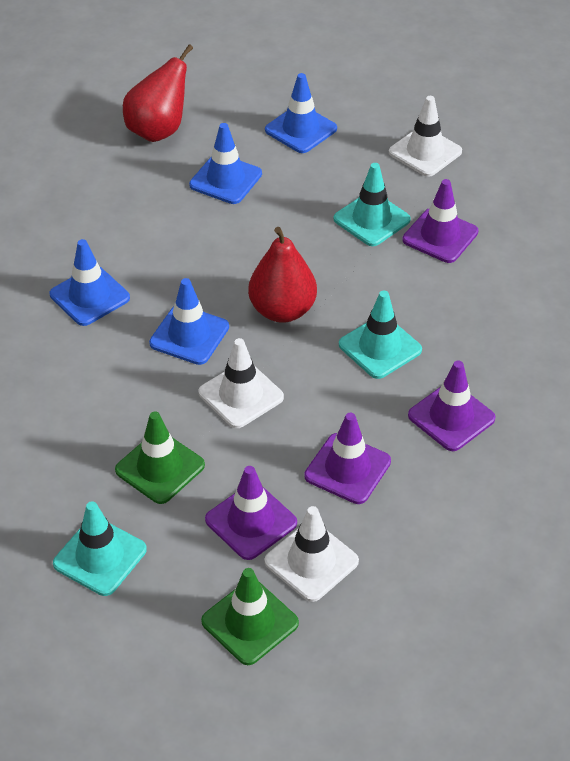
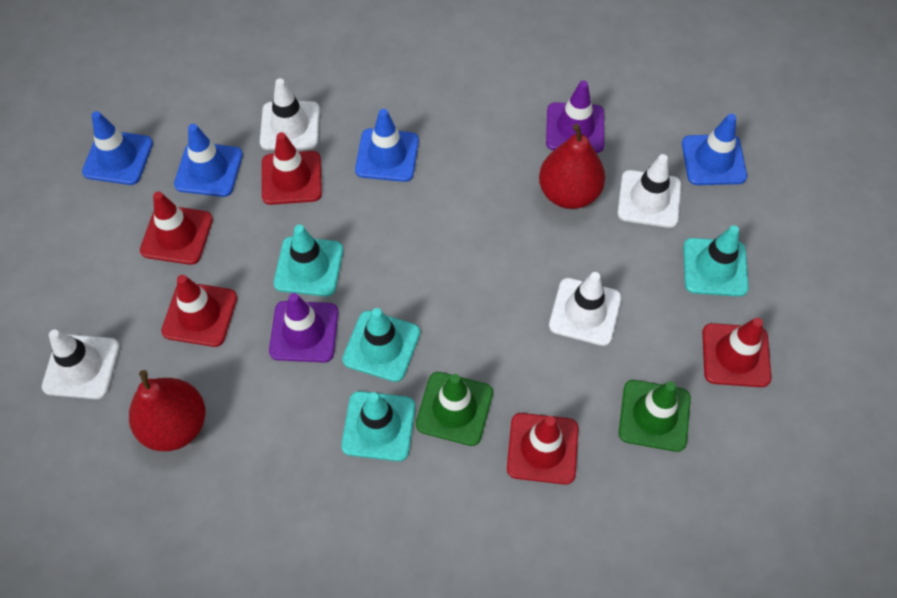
purple traffic cone: [205,466,297,560] [304,413,391,504] [402,179,478,263] [408,360,496,451] = 4 -> [269,293,339,363] [546,80,604,153] = 2
red traffic cone: none = 0 -> [140,192,213,265] [161,275,237,347] [262,132,322,205] [507,413,579,485] [702,318,771,387] = 5
turquoise traffic cone: [53,501,147,596] [333,163,411,246] [339,291,422,379] = 3 -> [274,225,343,297] [341,391,416,461] [342,308,420,382] [683,225,749,297] = 4
white traffic cone: [198,338,284,428] [264,506,359,602] [389,96,462,177] = 3 -> [42,330,120,399] [260,78,320,150] [549,272,622,346] [618,154,681,228] = 4

